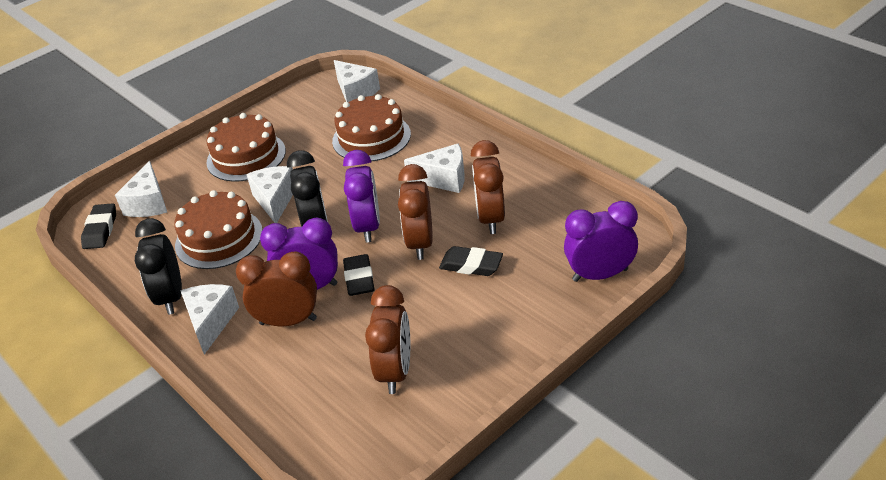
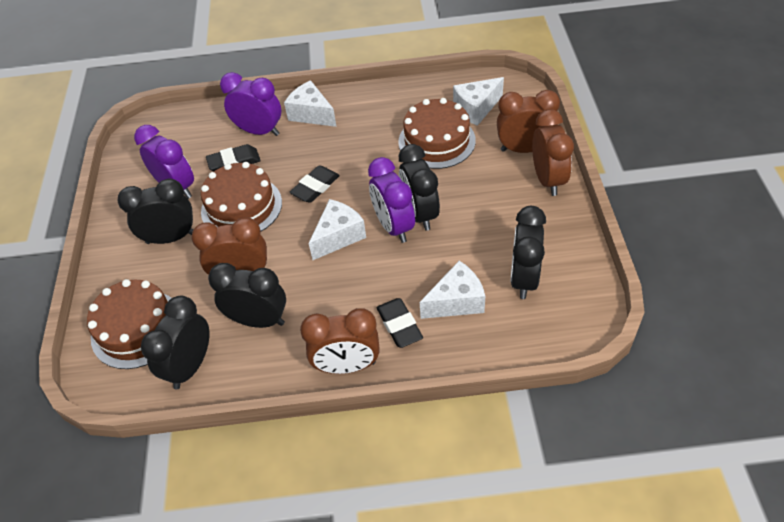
black clock: [135,218,182,315] [287,150,328,227] = 2 -> [117,179,193,244] [141,296,209,389] [208,263,286,328] [399,144,440,231] [510,206,546,299] = 5
white cheese: [115,161,167,217] [180,284,239,355] [246,166,293,223] [334,60,380,102] [404,144,465,193] = 5 -> [284,80,336,127] [309,199,366,260] [420,261,485,319] [453,77,504,126] = 4

